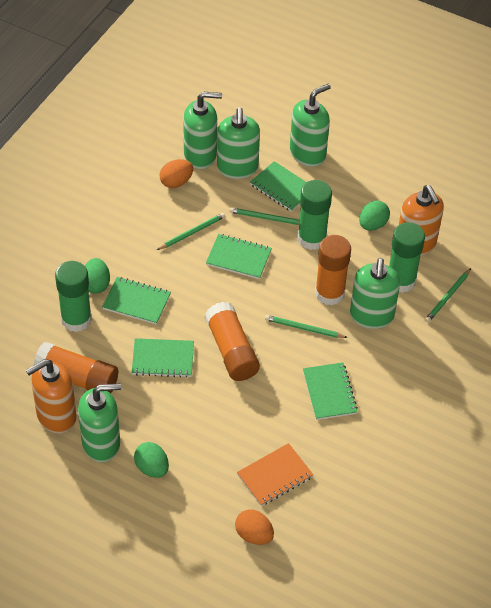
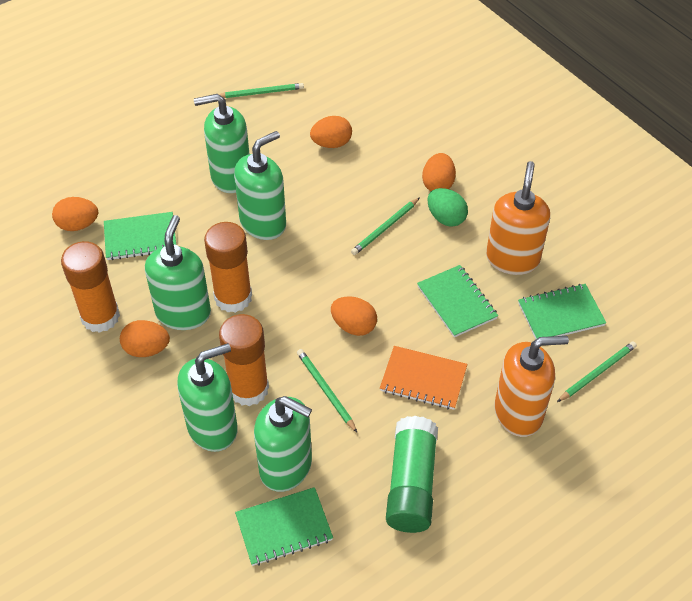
green egg: [85,258,110,294] [134,442,169,478] [359,201,390,231] = 3 -> [427,188,468,227] = 1
green glue stick: [55,261,92,332] [298,180,332,250] [389,222,425,293] = 3 -> [386,416,438,533] = 1
green notebook: [102,277,171,325] [132,338,194,378] [206,234,272,279] [250,161,307,212] [303,362,358,420] = 5 -> [104,212,176,260] [235,487,333,566] [417,265,498,337] [518,284,606,339] = 4
orange egg: [160,159,193,188] [235,509,274,545] = 2 -> [52,197,98,231] [120,320,170,357] [310,116,352,148] [331,296,377,336] [422,153,456,191] = 5

